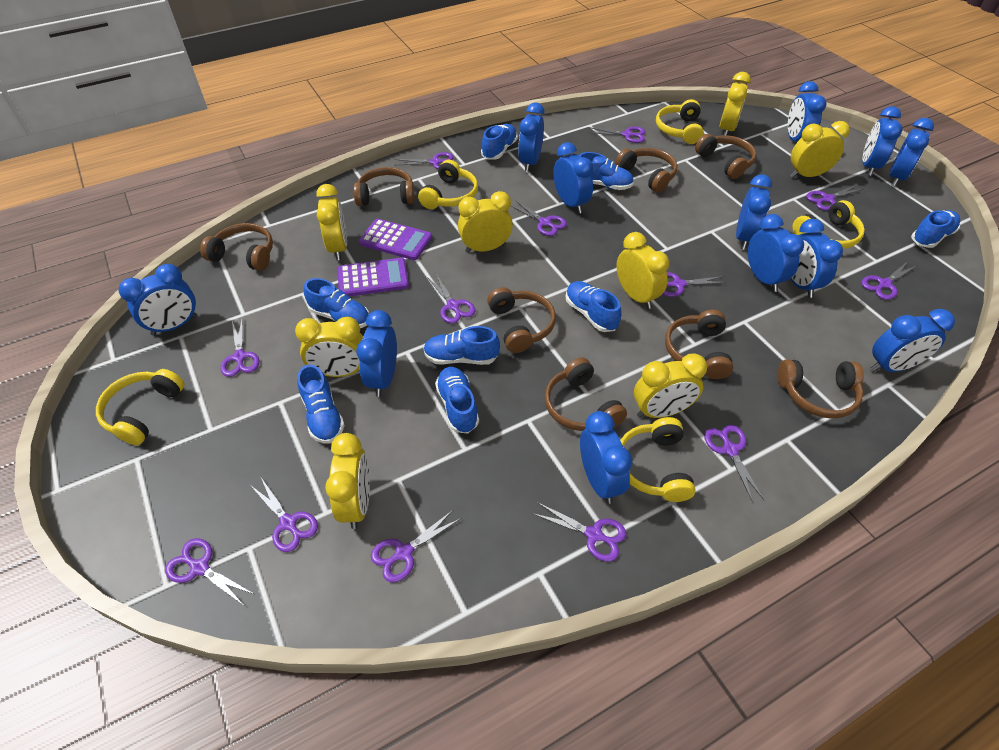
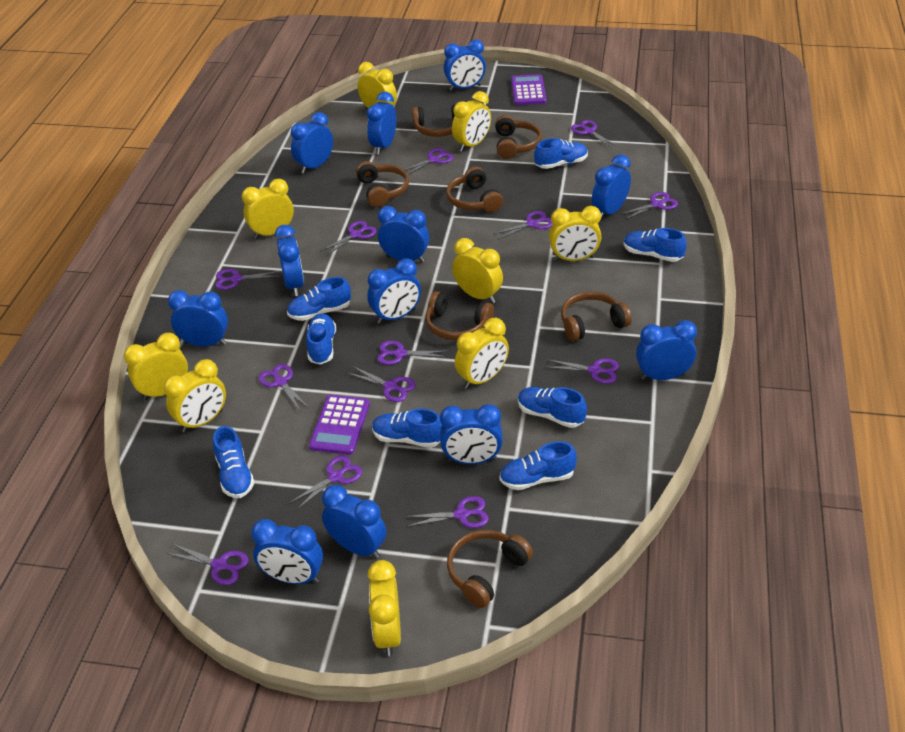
brown headphones: [200,223,273,271] [353,167,415,206] [487,287,556,353] [545,357,627,431] [615,148,678,193] [665,309,733,379] [695,134,757,179] [777,359,864,419] = 8 -> [356,161,409,207] [412,104,456,137] [426,291,494,340] [446,166,503,212] [447,530,533,608] [495,115,542,159] [561,291,632,341] = 7
yellow clock: [295,317,363,377] [316,184,347,260] [325,433,370,529] [458,191,513,253] [616,232,669,309] [634,353,707,418] [720,72,751,135] [790,121,850,178] = 8 -> [124,333,188,400] [163,359,226,432] [242,179,294,239] [358,62,397,108] [367,560,401,656] [452,91,491,152] [452,238,503,303] [455,318,509,389] [549,206,601,261] = 9
yellow headphones: [96,369,185,445] [418,160,478,209] [620,417,696,502] [656,99,704,144] [792,200,865,249] = 5 -> none = 0

